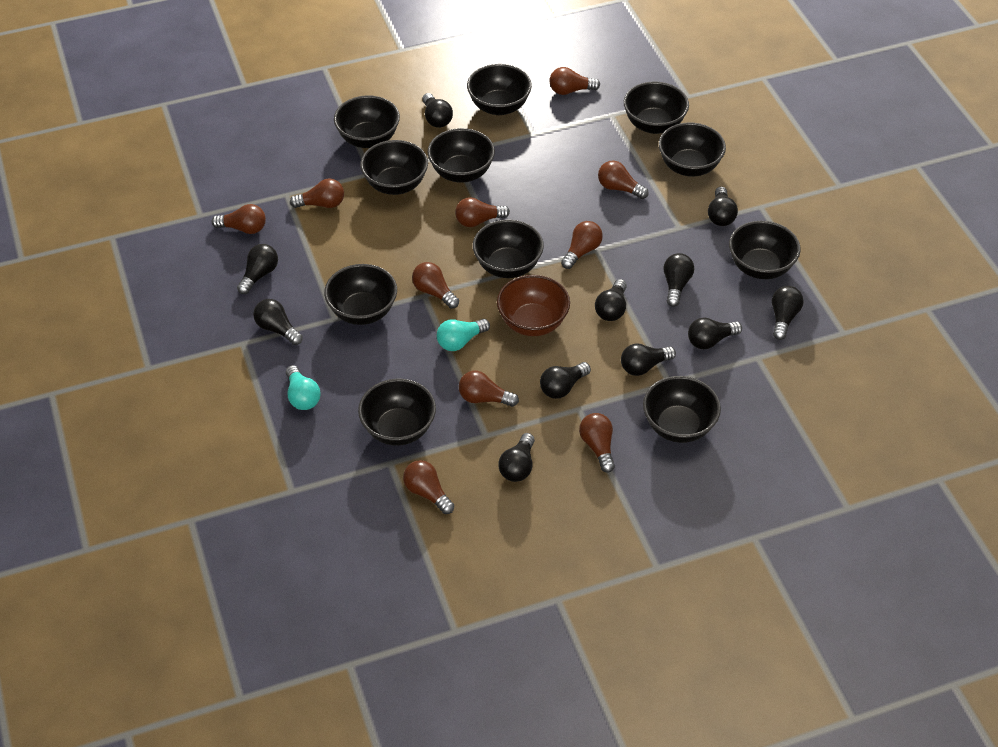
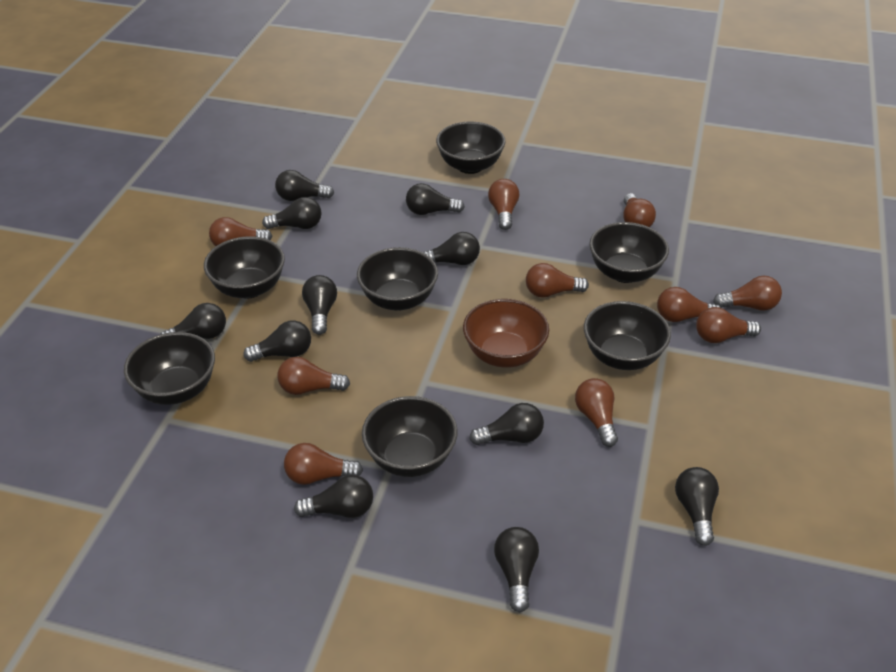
black bowl: [324,264,397,325] [334,95,400,148] [358,379,436,446] [360,140,428,195] [427,128,495,183] [467,64,532,115] [473,220,544,278] [624,82,689,134] [643,376,721,443] [659,123,726,177] [729,221,801,279] = 11 -> [124,332,215,405] [204,236,285,299] [357,247,438,311] [362,396,458,477] [436,122,505,174] [584,301,671,370] [589,222,669,283] = 7
turquoise light bulb: [286,365,321,410] [436,319,490,351] = 2 -> none = 0

